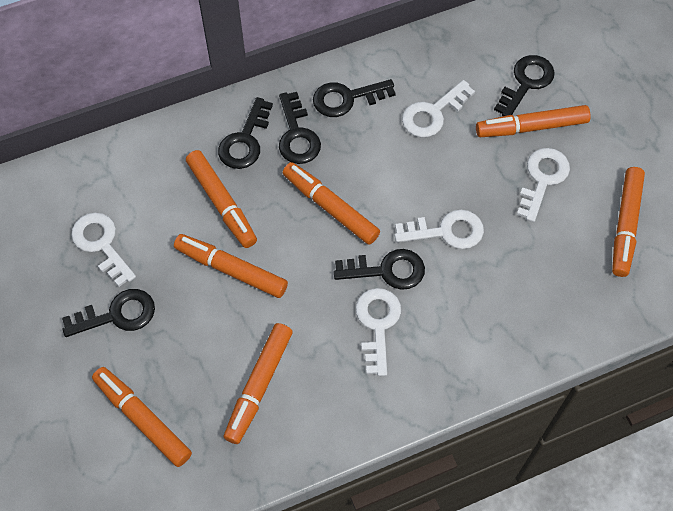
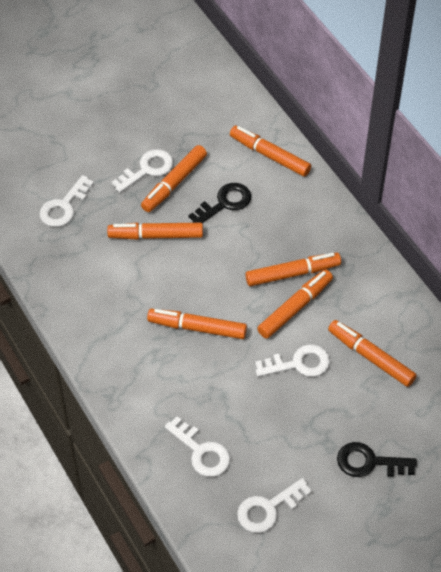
black key: [62,289,155,337] [218,97,273,169] [279,92,321,164] [313,79,396,117] [334,249,425,290] [494,55,555,116] = 6 -> [188,183,251,223] [337,442,417,477] = 2

